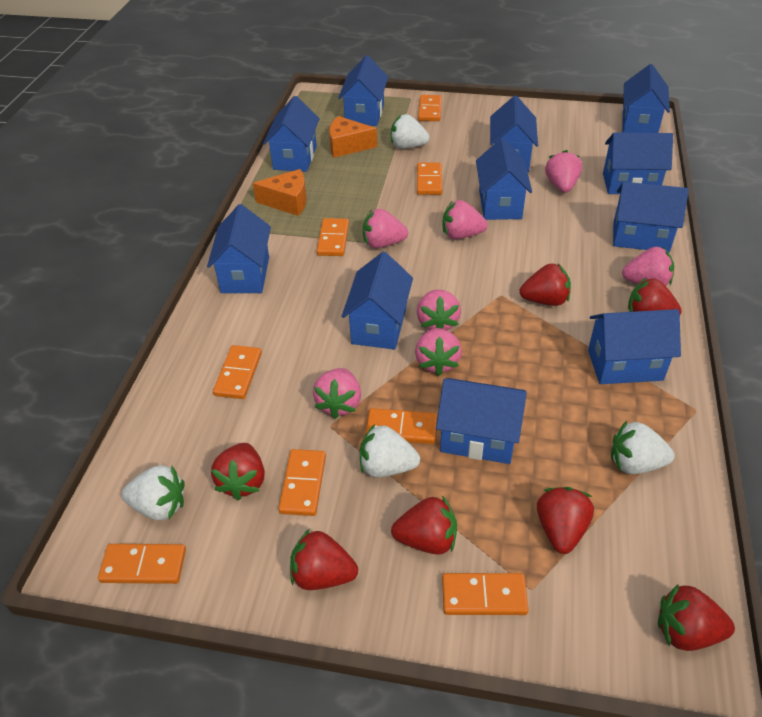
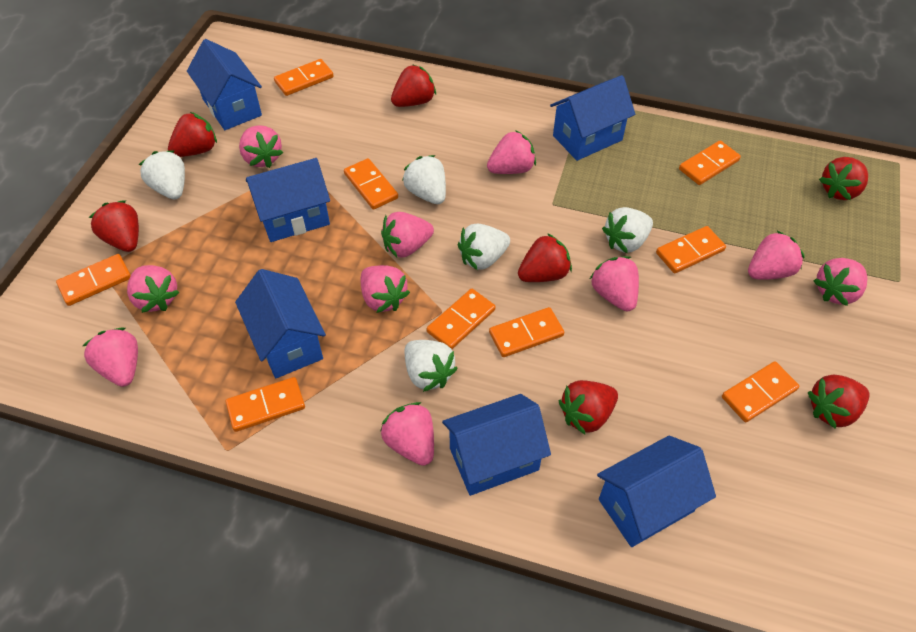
blue house: [207,204,271,293] [263,96,320,172] [338,55,388,126] [342,252,413,350] [436,378,527,464] [476,138,532,220] [490,95,538,172] [588,309,681,384] [603,132,673,194] [613,182,689,252] [622,64,670,133] = 11 -> [187,39,262,130] [235,269,326,378] [246,158,330,242] [442,394,551,496] [550,75,635,161] [597,435,716,547] = 6
orange cheese: [253,169,307,216] [329,116,377,158] = 2 -> none = 0
orange domino: [98,544,186,584] [213,345,262,399] [278,449,326,516] [316,218,349,256] [365,408,438,444] [417,163,442,195] [418,95,442,121] [442,573,529,615] = 8 -> [56,254,131,306] [226,377,305,432] [274,59,334,96] [344,158,398,210] [427,289,496,349] [489,307,564,357] [656,226,726,273] [679,141,741,185] [722,361,799,422] = 9
pink strawberry: [313,368,361,419] [363,209,408,248] [415,328,462,376] [417,290,461,330] [442,200,488,239] [545,150,582,193] [622,247,674,286] = 7 -> [83,328,138,387] [127,265,180,313] [239,125,283,168] [360,265,410,313] [380,402,434,466] [381,212,434,257] [487,130,536,174] [590,256,639,311] [748,231,805,280] [813,258,867,306] = 10
white strawberry: [121,465,185,520] [360,424,420,477] [391,114,430,149] [611,421,675,474] = 4 -> [139,151,185,199] [402,155,446,204] [404,340,458,392] [458,224,510,270] [602,207,653,253] = 5

